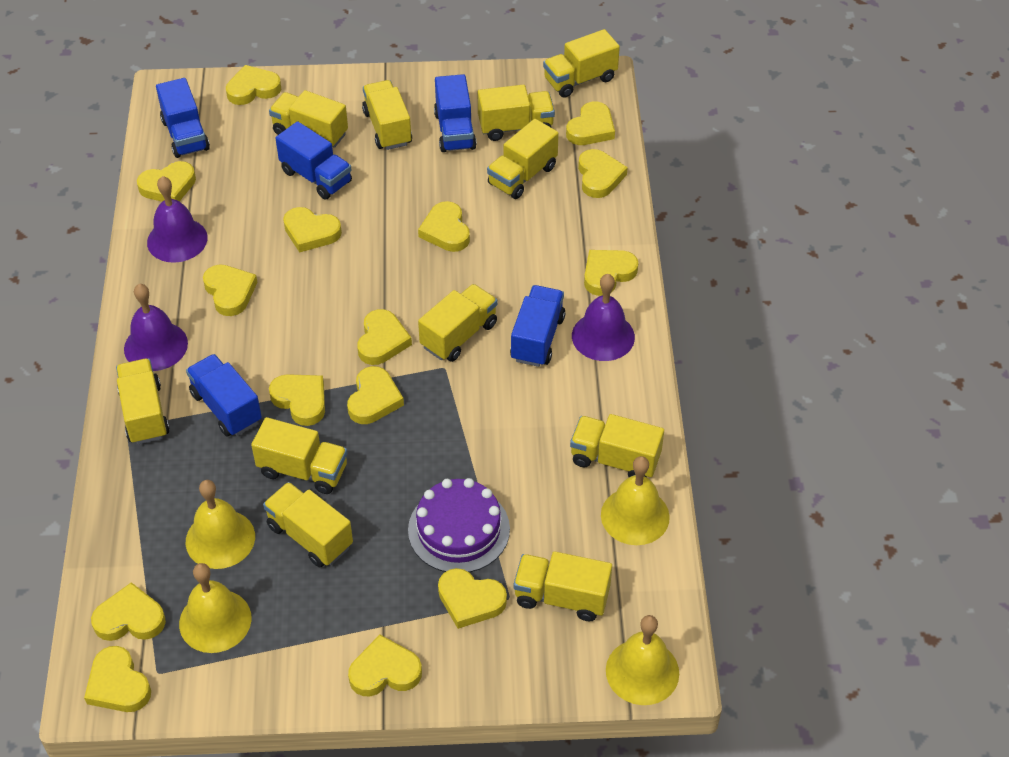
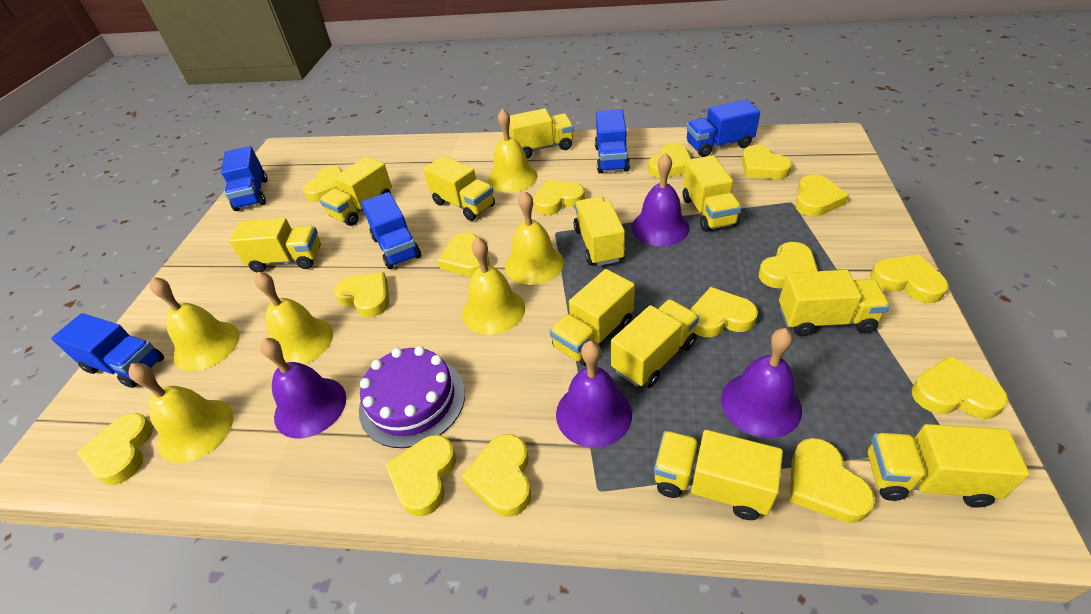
purple bell: [124,284,188,371] [147,176,208,263] [572,274,635,361] = 3 -> [260,338,346,438] [556,341,632,448] [631,153,689,246] [721,328,802,438] = 4
yellow bell: [179,563,251,653] [186,480,255,569] [601,456,670,545] [606,615,679,705] = 4 -> [128,363,233,463] [150,277,239,371] [255,272,333,365] [462,237,525,335] [488,109,538,193] [505,191,564,285] = 6

